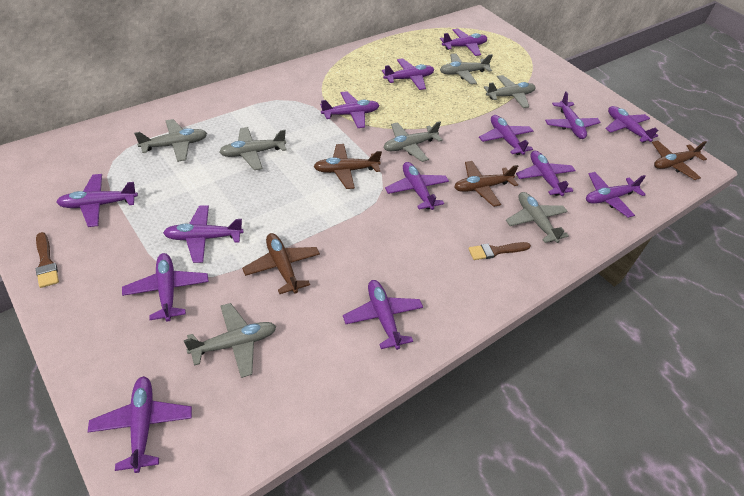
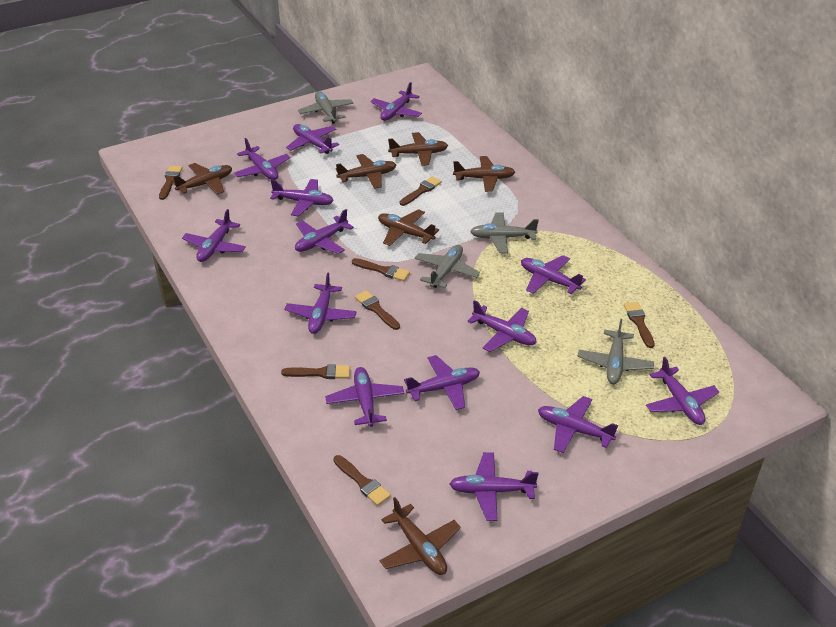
brown brush: [36,232,59,288] [468,242,531,260] = 2 -> [159,166,182,200] [281,364,350,379] [333,455,391,506] [352,258,410,281] [355,290,400,330] [400,176,442,206] [624,302,655,348] = 7
brown plane: [242,233,320,294] [313,144,382,189] [454,161,518,207] [652,140,707,180] = 4 -> [172,163,232,195] [336,154,396,189] [378,209,439,246] [380,497,461,575] [388,132,448,166] [453,156,515,192] = 6
grey plane: [134,119,207,162] [184,303,276,378] [219,127,287,170] [384,122,443,162] [440,54,493,84] [484,75,536,108] [506,192,569,243] = 7 -> [298,91,353,124] [415,245,480,288] [470,212,539,253] [578,319,654,384] = 4

